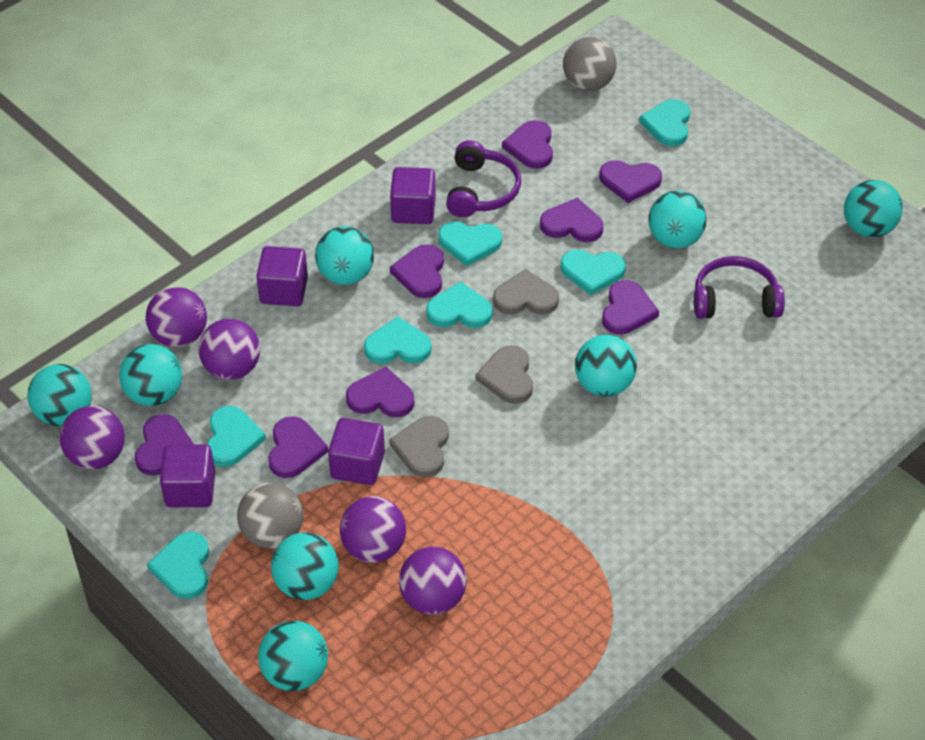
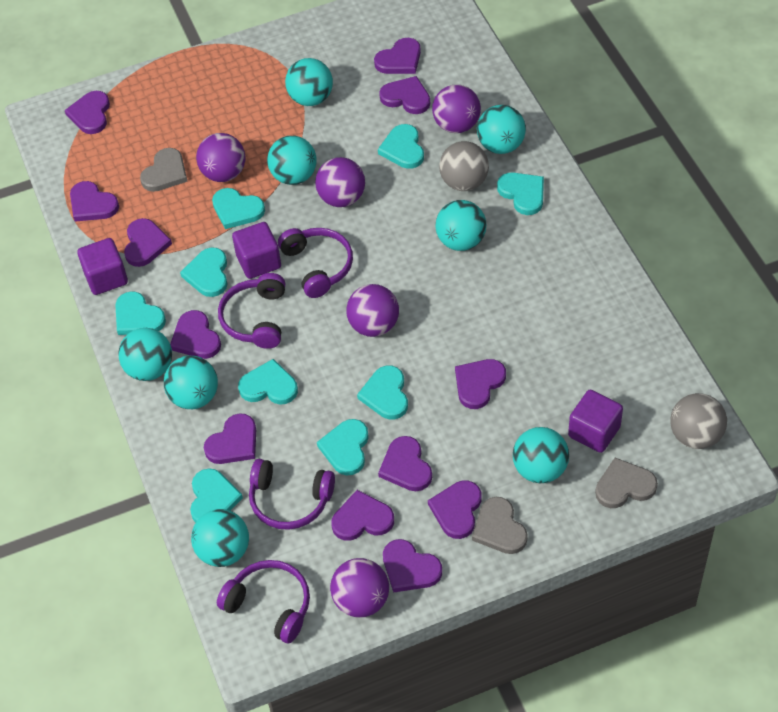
purple cube: [160,444,215,507] [256,246,308,306] [328,418,385,485] [390,167,436,224] = 4 -> [77,238,128,295] [232,222,281,279] [568,390,623,453] = 3
purple headphones: [446,141,521,217] [694,256,785,319] = 2 -> [217,560,310,643] [218,273,285,349] [249,459,335,530] [278,228,353,298] = 4
purple heart: [135,414,194,475] [268,416,328,478] [346,367,414,417] [390,244,444,298] [502,120,553,169] [540,198,603,242] [599,160,662,203] [602,280,659,334] = 8 -> [65,91,110,134] [70,181,119,222] [124,218,172,267] [170,310,221,359] [204,413,256,464] [331,490,394,541] [374,38,421,74] [378,436,432,491] [379,76,430,114] [383,539,442,593] [428,480,481,539] [455,359,506,409] = 12
turquoise heart: [147,532,209,599] [207,406,266,467] [364,317,432,364] [426,282,493,328] [438,221,502,266] [560,249,626,295] [639,99,690,146] = 7 -> [115,291,166,335] [180,247,227,297] [190,468,243,523] [212,188,265,229] [238,359,298,405] [317,419,369,475] [357,366,408,420] [378,124,424,169] [497,173,544,215] = 9

